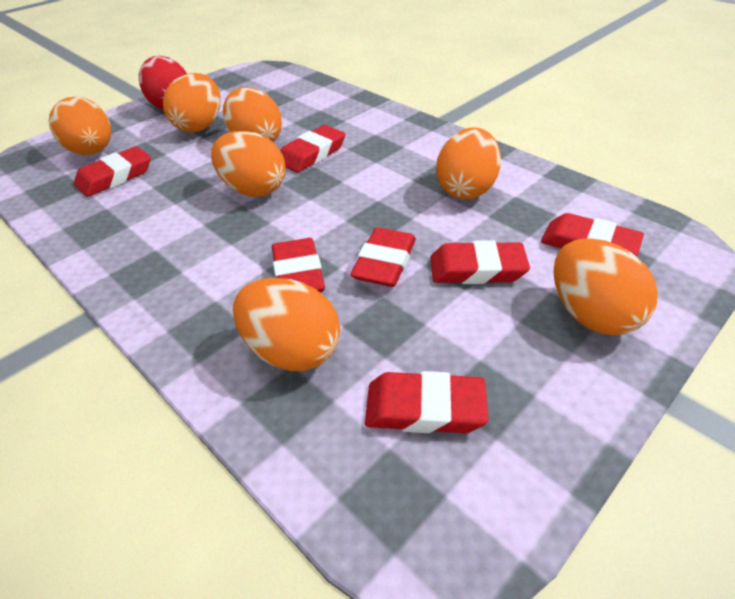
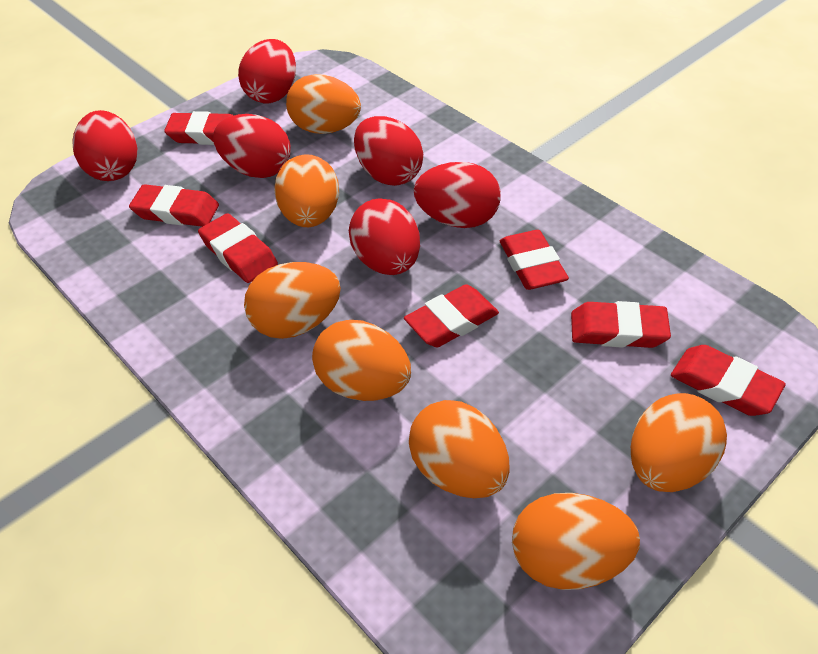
red egg: [139,56,187,110] = 1 -> [73,110,137,181] [213,114,291,178] [238,39,296,103] [349,198,420,275] [354,116,423,186] [414,162,501,228] = 6

